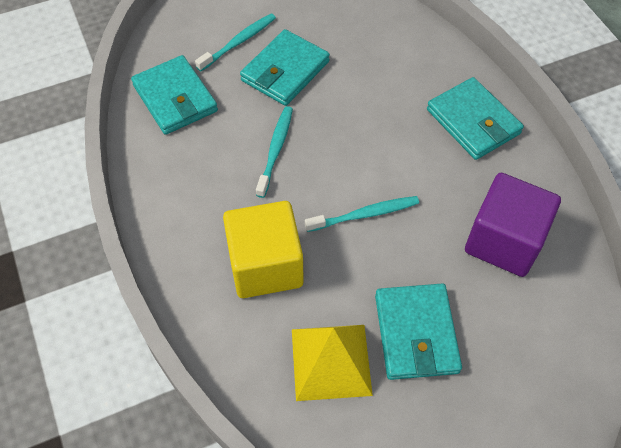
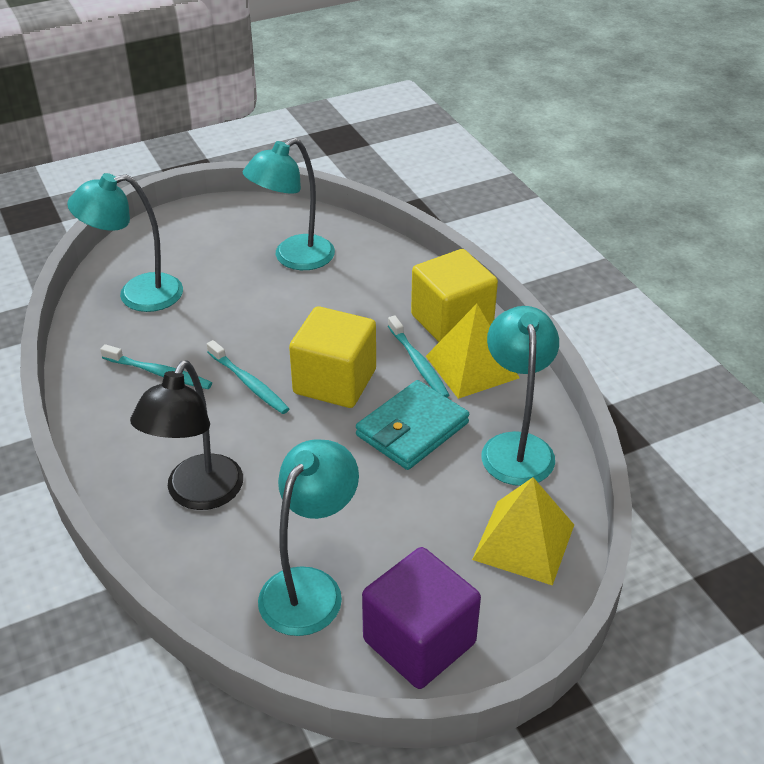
black lamp: none = 0 -> [130,360,243,510] = 1
turquoise lamp: none = 0 -> [67,173,183,312] [243,138,335,270] [258,439,359,636] [481,306,559,486] = 4
turquoise wallet: [131,55,218,135] [240,29,330,106] [375,284,462,380] [427,77,524,160] = 4 -> [356,380,469,470] = 1
yellow cube: [223,201,304,298] = 1 -> [289,306,376,408] [411,249,498,342] = 2
yellow pyramid: [292,325,373,401] = 1 -> [426,304,520,399] [472,477,574,586] = 2

